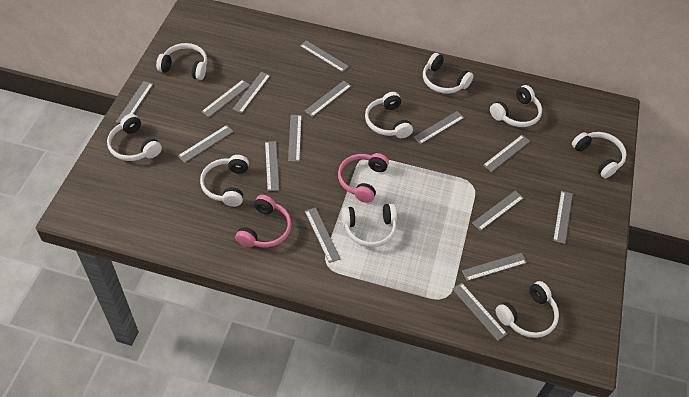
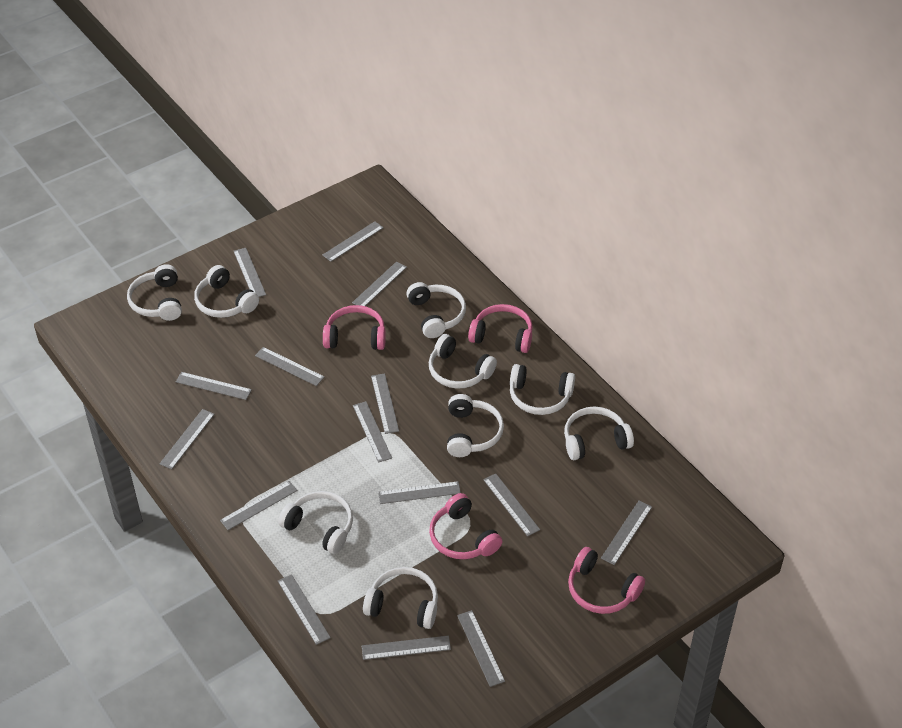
pink headphones: [235,195,291,248] [338,153,389,203] = 2 -> [323,305,386,350] [429,493,503,559] [468,304,533,353] [568,547,645,614] = 4

